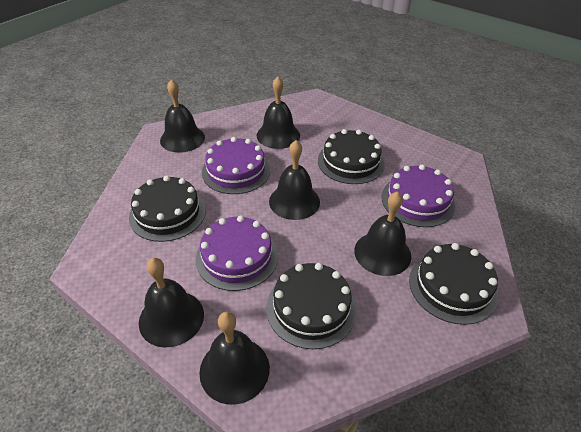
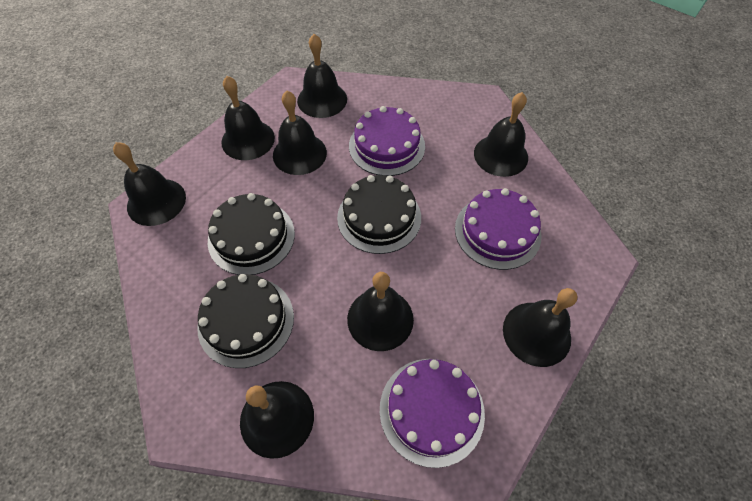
black bell: [139,258,204,348] [160,79,205,153] [199,312,270,405] [257,77,300,149] [269,140,320,220] [354,191,411,276] = 6 -> [113,142,186,226] [221,76,275,160] [240,381,314,459] [273,91,327,175] [297,34,347,118] [347,272,414,351] [474,92,528,177] [503,288,578,367] = 8
black cake: [129,175,206,242] [266,263,356,349] [318,129,385,184] [409,243,498,325] = 4 -> [197,274,294,368] [208,193,295,275] [337,175,421,254] = 3

